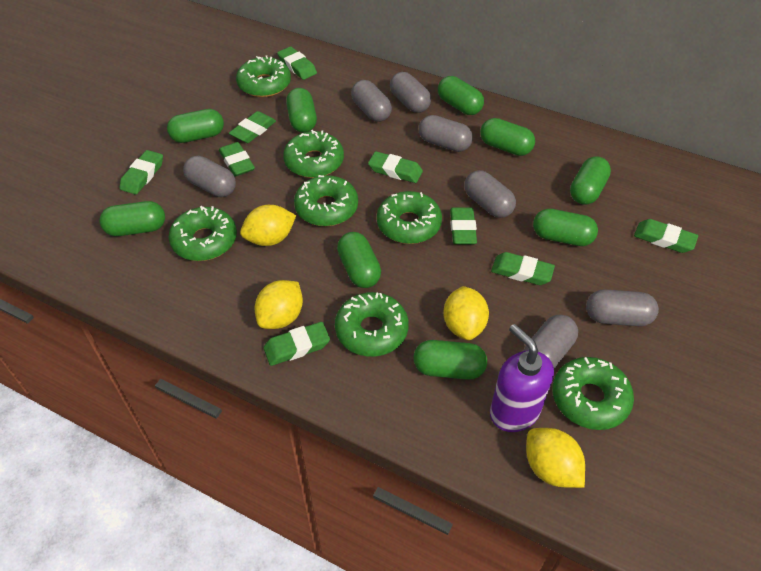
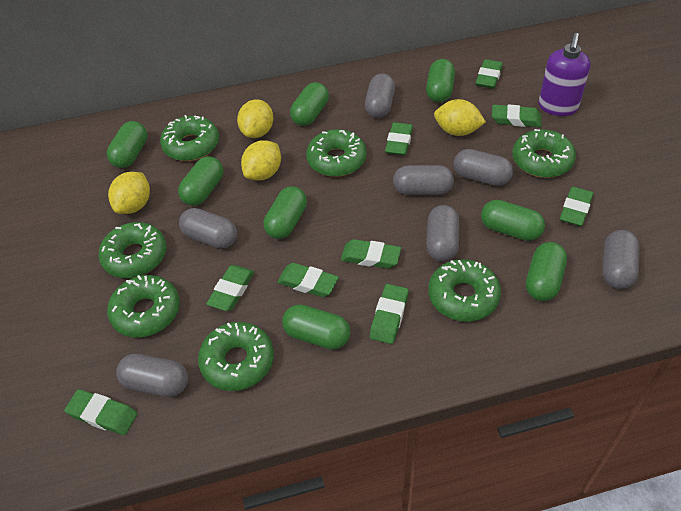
green capsule: [100,201,165,236] [167,109,224,143] [286,88,317,133] [337,232,381,288] [413,340,487,380] [438,76,484,115] [480,118,535,156] [533,209,598,246] [570,156,611,205] = 9 -> [107,121,147,168] [178,156,223,206] [264,186,307,239] [282,304,350,350] [290,82,329,126] [426,59,455,102] [481,200,545,241] [526,242,567,301] = 8

